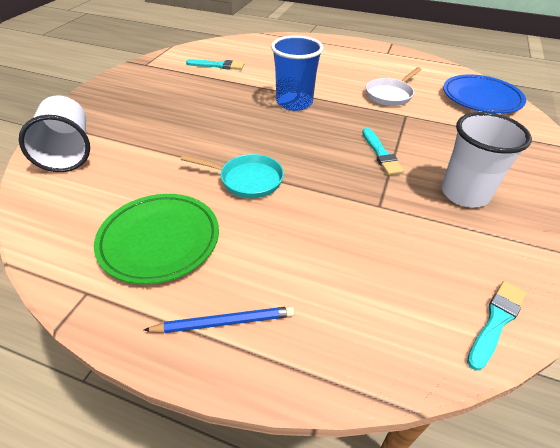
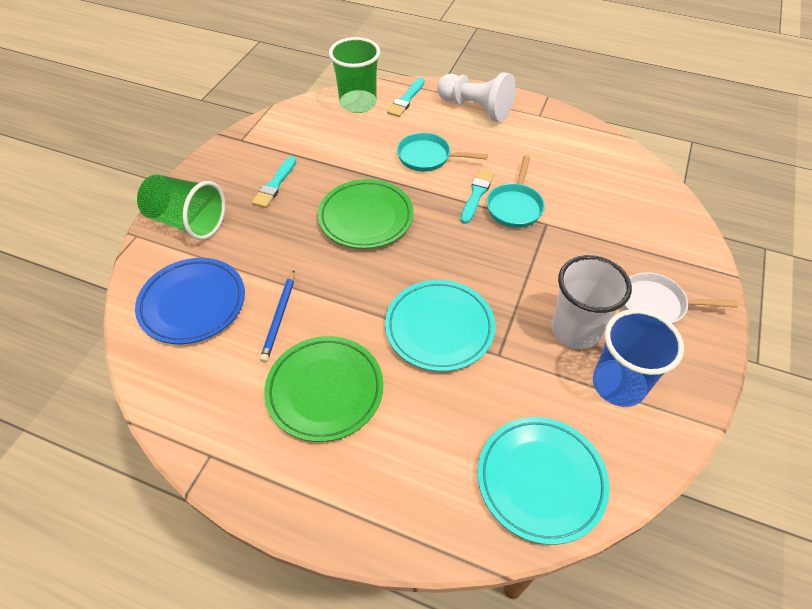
green cup: none = 0 -> [137,175,226,240] [329,37,380,113] = 2
green plate: [94,194,219,284] = 1 -> [264,336,383,442] [318,179,414,249] = 2
turquoise pan: [181,154,284,198] = 1 -> [397,133,488,172] [487,155,545,228] = 2
turquoise plate: none = 0 -> [385,280,495,372] [478,417,610,545] = 2
white cup: [19,95,90,172] [441,112,532,207] = 2 -> [551,255,632,349] = 1
white pawn: none = 0 -> [437,72,516,122] = 1

